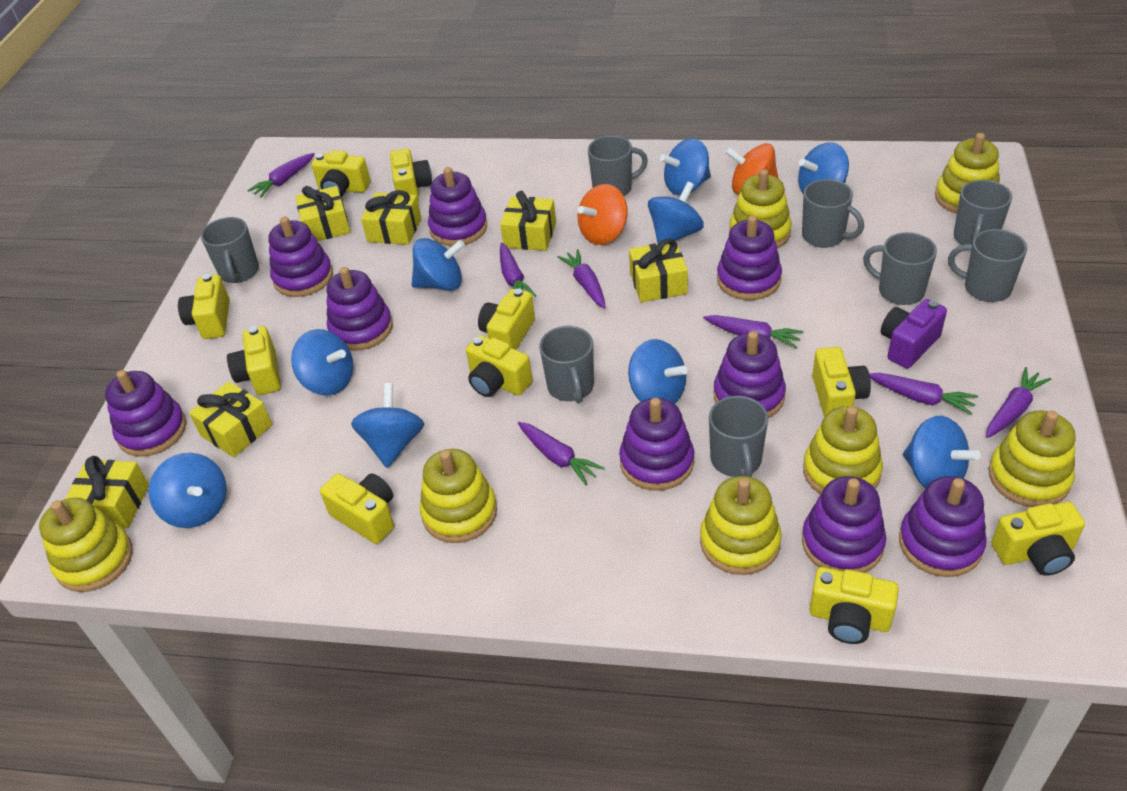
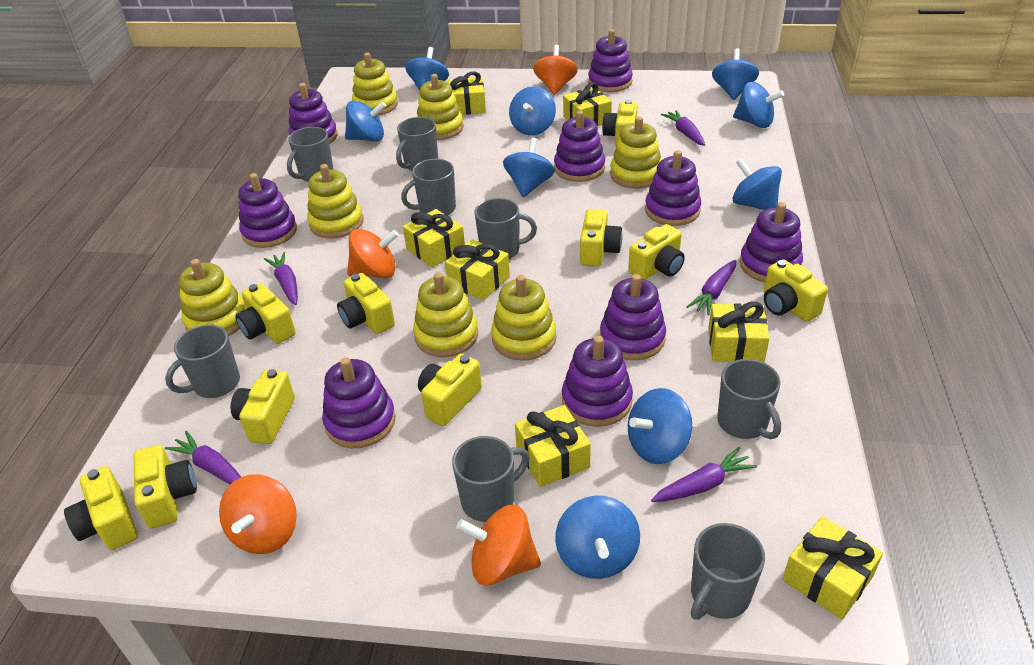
orange spinning top: [578,184,628,245] [725,143,779,195] = 2 -> [219,474,297,554] [347,229,399,278] [456,505,541,585] [533,45,578,95] = 4
purple camera: [881,299,947,369] = 1 -> none = 0
purple carrot: [247,153,315,198] [500,243,536,297] [518,422,605,485] [557,249,606,308] [703,315,804,349] [869,373,978,415] [986,367,1052,438] = 7 -> [165,431,241,484] [264,252,298,305] [651,447,757,502] [661,110,705,146] [687,260,736,315] = 5
yellow gift: [65,456,149,528] [189,381,272,457] [295,186,350,241] [361,190,421,245] [500,191,556,251] [629,238,688,302] = 6 -> [403,209,465,267] [445,239,510,301] [448,71,486,115] [515,405,591,487] [563,82,612,126] [708,302,769,362] [782,516,883,619] = 7

